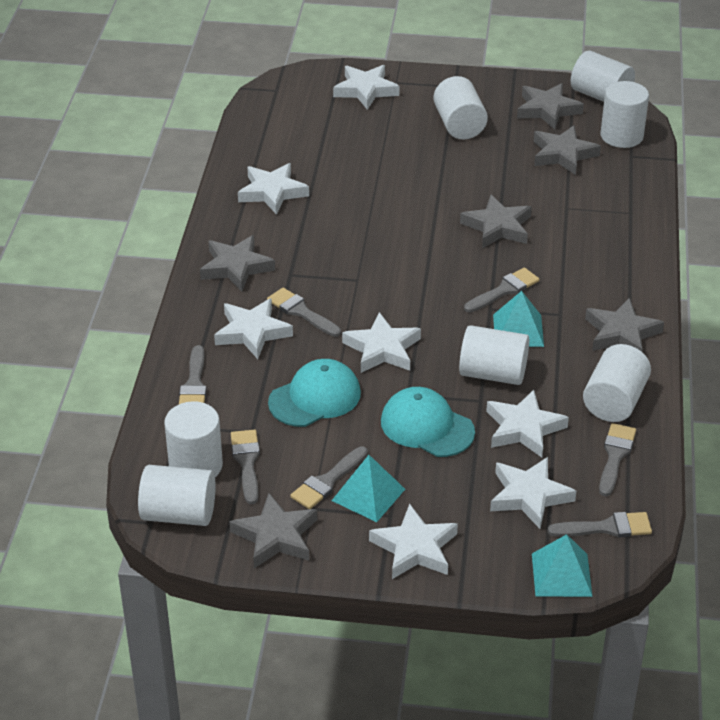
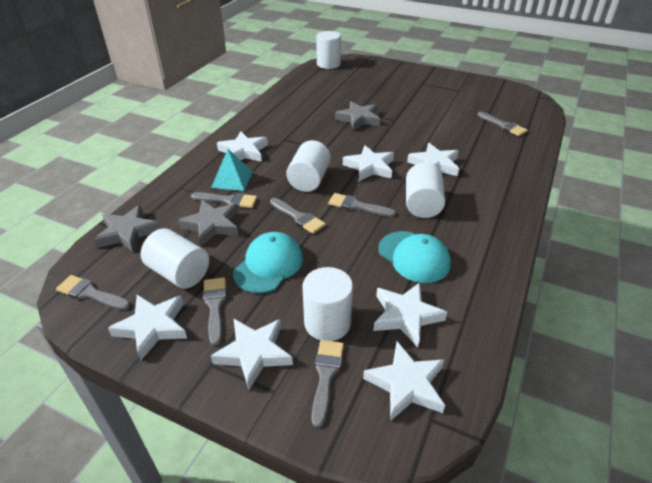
grey star: [200,235,275,292] [229,493,317,568] [460,195,532,248] [517,83,584,130] [534,125,601,175] [585,298,664,352] = 6 -> [94,205,161,253] [178,200,238,246] [335,101,381,131] = 3
turquoise pyramid: [332,455,405,522] [493,291,544,347] [532,534,593,597] = 3 -> [211,149,253,191] = 1
white cylinder: [138,465,216,526] [164,401,223,477] [434,76,488,139] [459,325,529,385] [571,51,635,102] [583,344,651,422] [601,81,649,148] = 7 -> [140,228,209,289] [286,140,331,192] [302,267,353,341] [316,31,341,69] [406,162,445,218] = 5

